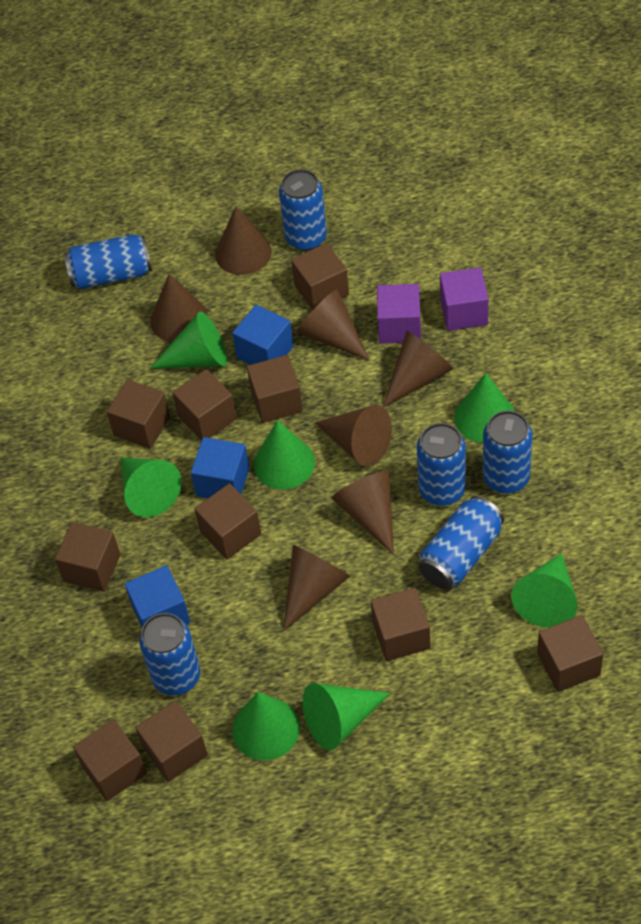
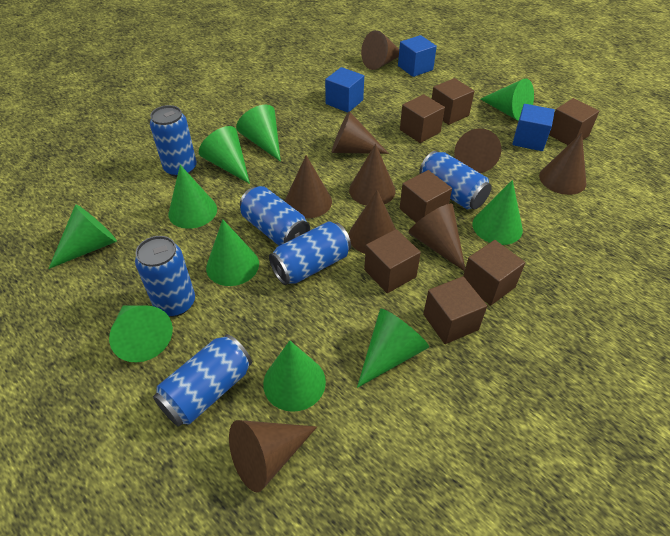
brown cone: [150,274,208,342] [215,206,272,275] [283,545,350,631] [297,289,370,361] [314,405,392,467] [332,470,394,555] [383,331,453,408] = 7 -> [229,420,317,492] [285,155,332,218] [332,111,389,154] [349,144,396,205] [349,190,396,254] [361,30,399,70] [408,204,465,271] [454,128,501,173] [539,133,586,195] = 9
brown cube: [55,522,120,592] [73,719,147,801] [107,379,170,449] [135,700,208,782] [172,369,237,441] [194,483,261,559] [247,355,303,423] [291,243,349,310] [371,588,431,661] [537,615,603,692] = 10 -> [364,229,421,293] [400,94,445,143] [400,170,452,223] [423,276,487,344] [432,78,474,125] [463,240,525,306] [549,98,599,145] = 7
green cone: [121,457,182,517] [150,311,227,369] [232,692,300,760] [253,420,315,490] [303,683,390,750] [454,373,515,443] [511,553,578,628] = 7 -> [48,204,117,269] [109,306,173,362] [168,165,217,229] [199,126,250,184] [206,219,259,286] [236,105,281,162] [263,340,326,412] [357,308,429,388] [473,180,523,245] [480,78,534,121] = 10
purple cube: [377,284,421,344] [440,267,489,331] = 2 -> none = 0

